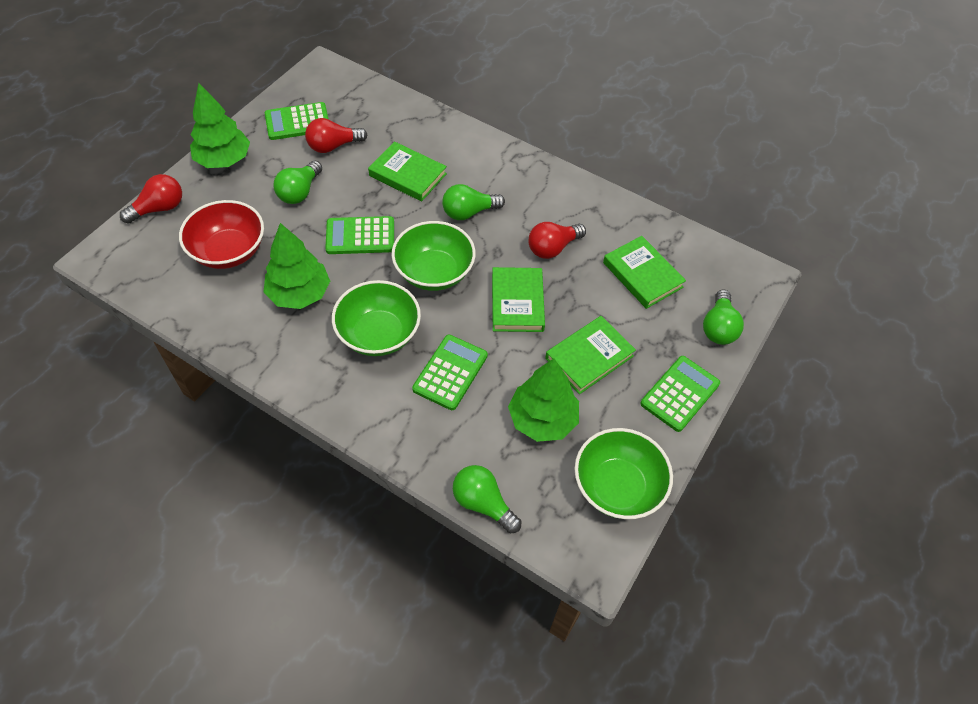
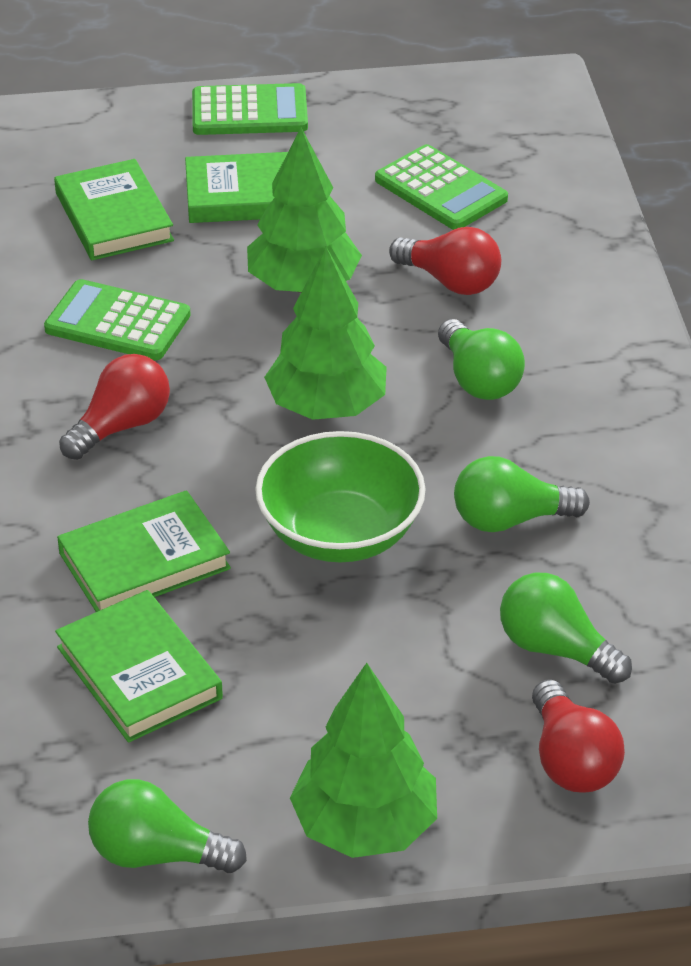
green bowl: [332,280,421,356] [392,221,476,291] [575,428,673,519] = 3 -> [255,431,425,562] = 1
green calculator: [265,102,329,140] [325,216,394,254] [412,335,488,410] [640,356,720,432] = 4 -> [44,279,191,360] [192,83,308,135] [375,144,508,230] = 3
red bowl: [179,200,264,269] = 1 -> none = 0

